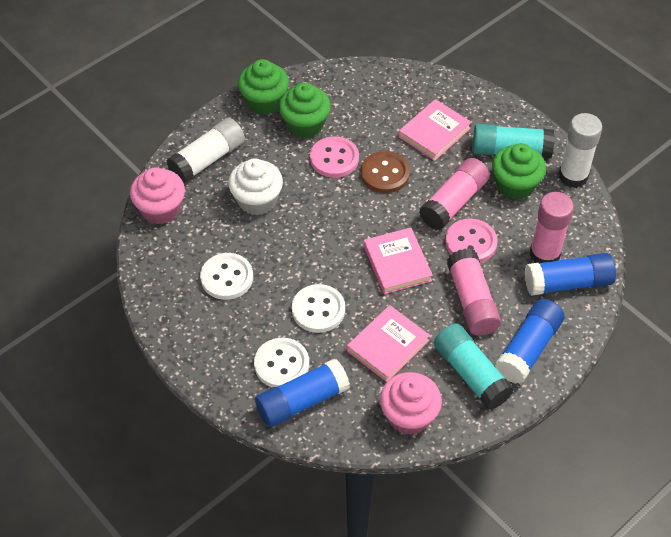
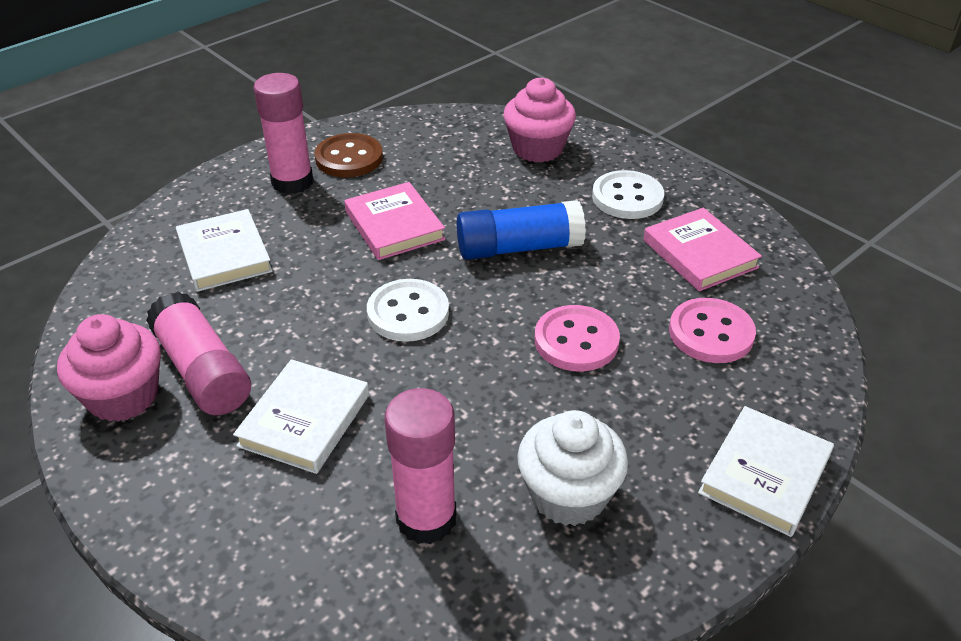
blue glue stick: [255,358,350,427] [495,299,565,384] [525,253,616,296] = 3 -> [457,200,586,260] = 1
green cupcake: [238,59,289,115] [279,83,331,138] [492,143,546,200] = 3 -> none = 0
pink book: [347,305,430,382] [364,228,433,294] [399,99,471,161] = 3 -> [344,182,445,260] [643,208,762,291] = 2
turquoise glue stick: [434,323,514,410] [472,124,554,158] = 2 -> none = 0
white book: none = 0 -> [176,209,273,292] [233,359,369,474] [698,406,834,537] = 3
white button: [200,253,253,300] [254,338,309,388] [292,284,345,333] = 3 -> [367,279,449,342] [592,170,664,219] = 2
white glue stick: [166,118,245,183] [559,113,602,188] = 2 -> none = 0

